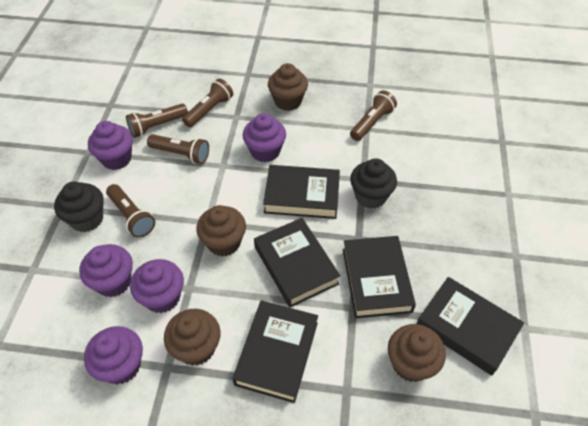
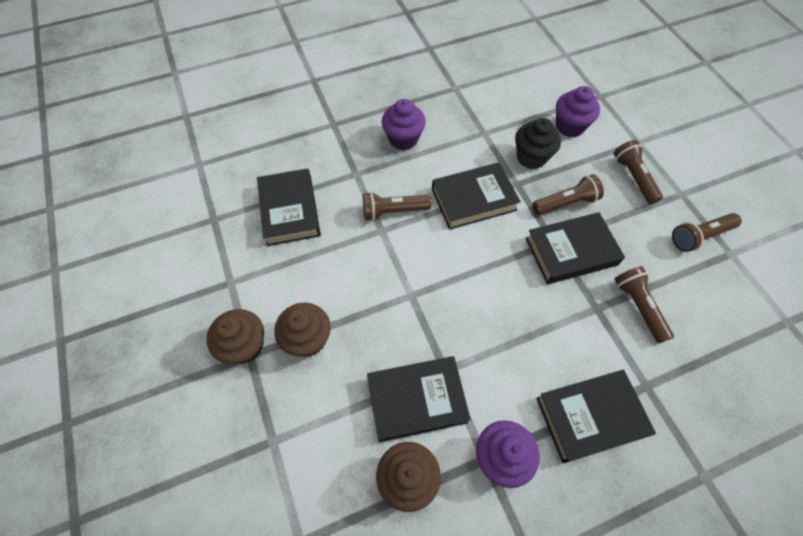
black cupcake: [54,181,104,232] [350,158,397,209] = 2 -> [515,118,561,169] = 1
brown cupcake: [164,309,220,366] [196,205,246,256] [268,63,308,111] [388,324,446,382] = 4 -> [207,309,264,364] [274,302,331,357] [376,442,441,512] = 3
purple cupcake: [79,244,133,297] [84,326,143,385] [88,121,133,170] [130,259,184,313] [243,113,286,162] = 5 -> [382,99,426,150] [476,420,540,488] [556,86,600,137] = 3

